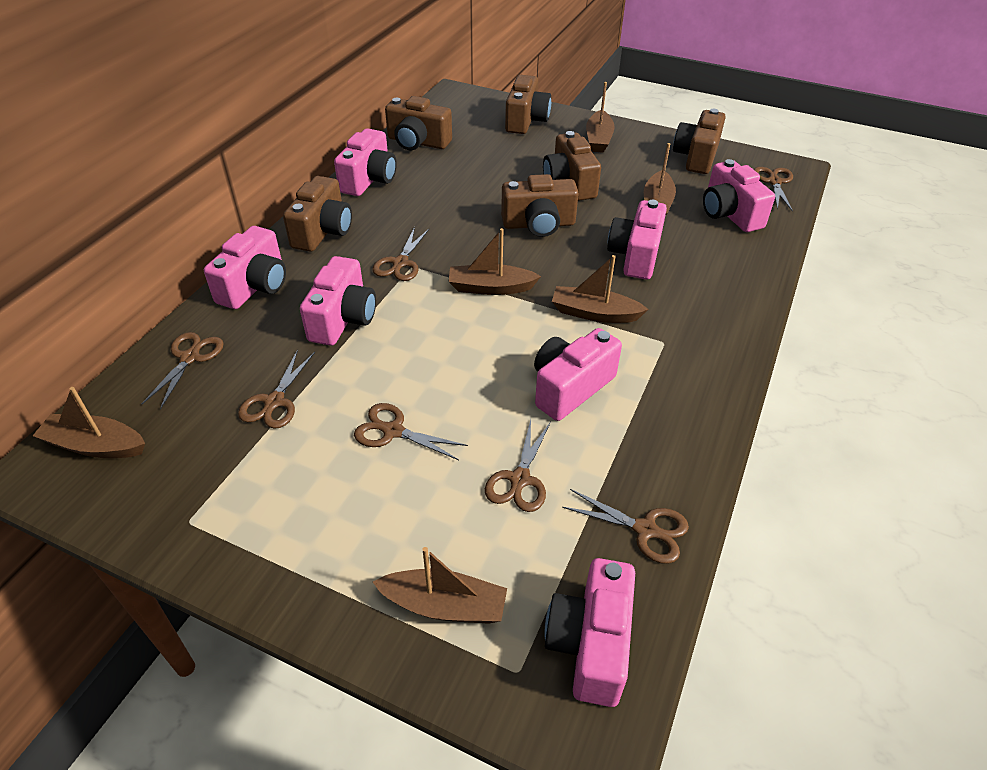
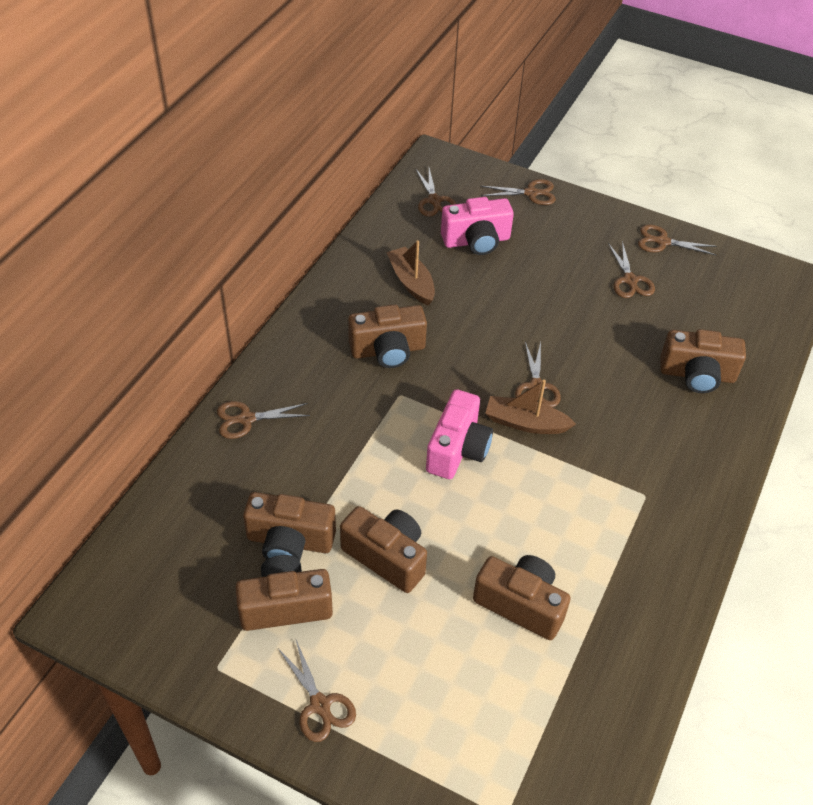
brown boat: [33,387,145,458] [373,547,507,624] [449,228,541,295] [552,255,649,323] [586,82,615,153] [644,143,676,216] = 6 -> [386,240,435,305] [485,380,576,434] = 2
pink camera: [204,226,286,309] [300,256,376,346] [334,128,397,196] [534,328,622,421] [544,558,635,707] [607,200,667,280] [703,159,775,232] = 7 -> [426,389,493,479] [441,197,514,255] = 2

